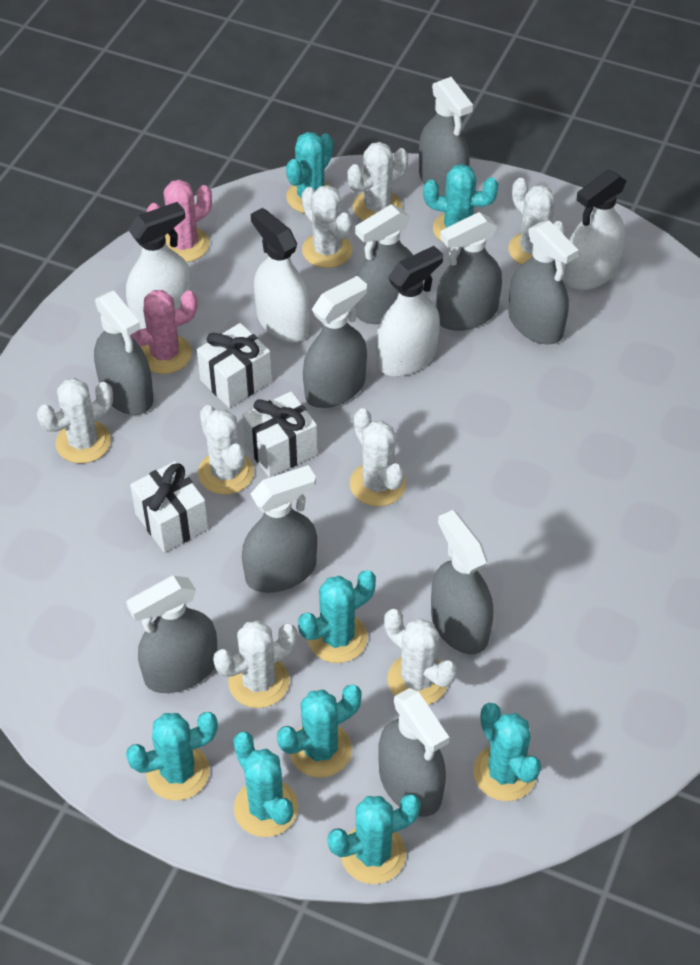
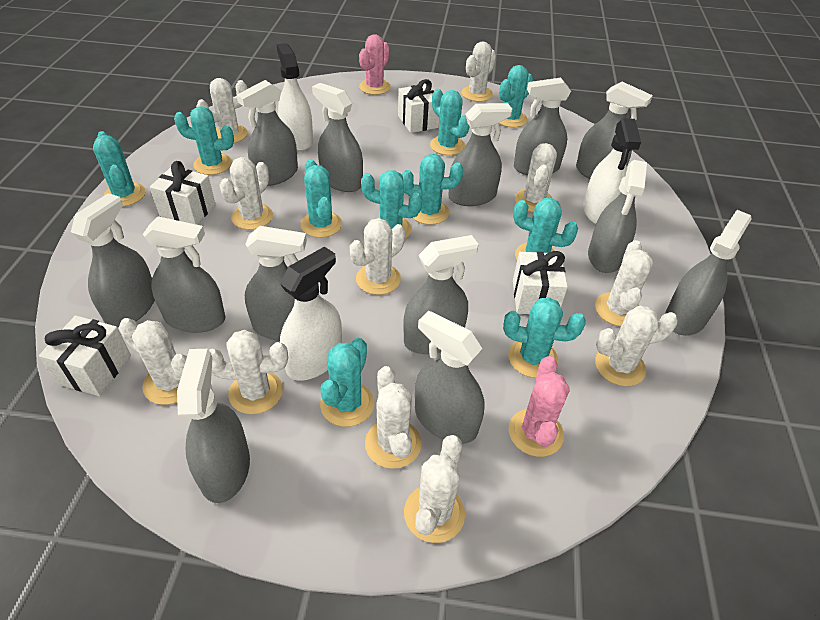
grey spray bottle: [94,291,153,415] [126,576,217,693] [242,465,317,593] [303,276,367,408] [355,204,413,324] [378,688,449,817] [419,77,473,196] [431,510,493,654] [436,212,502,331] [508,221,579,344] = 10 -> [71,193,155,328] [143,216,225,333] [177,349,250,503] [236,80,298,186] [245,226,307,341] [312,83,363,192] [403,235,479,354] [415,311,485,444] [448,103,512,206] [514,78,571,175] [576,82,653,179] [588,160,647,273] [665,210,752,336] = 13
turquoise cactus: [126,712,218,800] [233,732,298,837] [277,685,362,778] [286,132,333,213] [298,570,376,663] [327,794,421,884] [423,164,498,243] [473,703,541,801] = 8 -> [93,131,146,207] [174,106,234,175] [300,159,342,238] [320,338,374,427] [361,170,422,239] [402,154,463,225] [430,89,470,155] [499,65,533,128] [503,297,586,378] [513,198,578,259] = 10
white cactus: [37,378,113,463] [198,405,254,495] [213,621,297,708] [302,185,352,268] [347,142,408,221] [350,408,406,507] [384,609,457,705] [508,178,566,265] = 8 -> [119,318,187,405] [196,78,248,143] [209,330,288,414] [219,157,273,230] [349,218,405,295] [365,366,422,469] [404,435,465,543] [461,41,496,102] [515,143,557,212] [595,240,653,326] [595,306,678,386] = 11
white gift: [130,461,209,553] [197,323,272,408] [242,391,318,478] = 3 -> [39,315,131,396] [150,161,216,225] [398,79,439,133] [513,251,568,314] = 4
white spray bottle: [126,202,193,329] [251,208,310,342] [376,246,443,376] [564,170,627,290] = 4 -> [276,43,313,151] [280,247,342,381] [583,118,641,225] = 3

